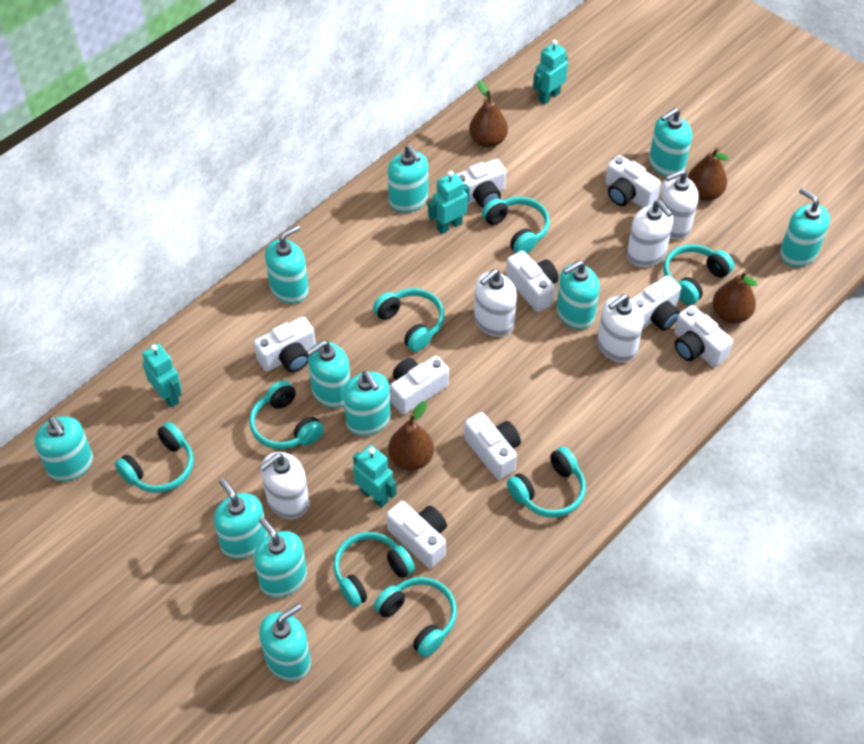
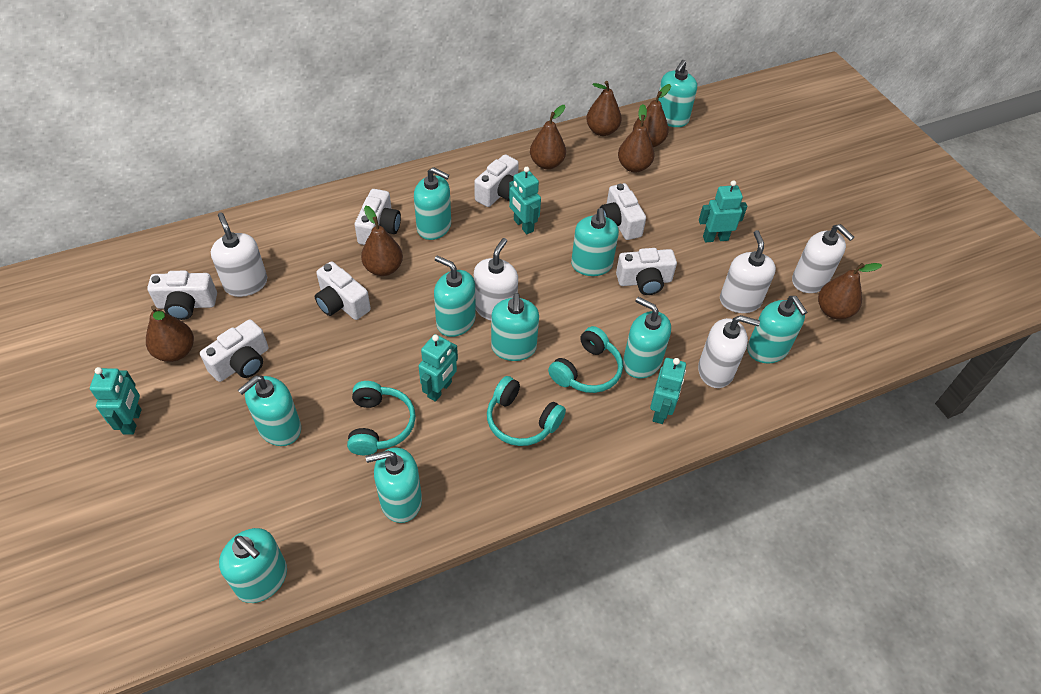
brown pear: [388,401,434,470] [469,80,508,148] [687,147,729,201] [712,271,757,324] = 4 -> [146,305,194,362] [361,206,403,276] [530,105,566,169] [586,81,622,136] [618,104,655,172] [633,84,671,147] [818,263,882,319] = 7
turquoise headphones: [115,422,194,493] [249,380,324,449] [333,532,415,607] [373,288,444,352] [374,577,457,657] [482,197,550,253] [507,447,586,517] [663,244,734,305] = 8 -> [347,381,416,455] [487,376,566,446] [548,326,623,393] = 3
turquoise robot: [142,344,182,408] [353,445,397,508] [428,171,470,234] [533,40,568,104] = 4 -> [90,367,141,435] [419,334,458,402] [509,167,541,234] [650,358,686,424] [699,180,747,242] = 5
turquoise soap dispenser: [35,416,93,482] [214,478,268,559] [254,517,307,598] [259,603,311,681] [265,225,309,304] [306,340,350,408] [343,371,391,436] [388,145,428,213] [556,260,600,329] [649,108,692,176] [780,188,830,267] = 11 -> [219,528,287,603] [238,376,301,446] [366,448,422,523] [414,167,451,240] [434,256,476,337] [491,293,539,361] [571,208,619,276] [623,297,671,378] [658,60,697,127] [747,296,807,364] = 10
white camera: [254,317,316,372] [387,501,447,568] [390,356,449,415] [456,159,506,208] [464,412,521,480] [506,251,559,312] [605,155,661,208] [631,276,681,331] [674,305,733,367] = 9 -> [147,271,217,320] [200,319,268,382] [315,261,371,320] [355,189,401,245] [474,154,519,207] [600,183,646,240] [616,248,677,295] = 7

